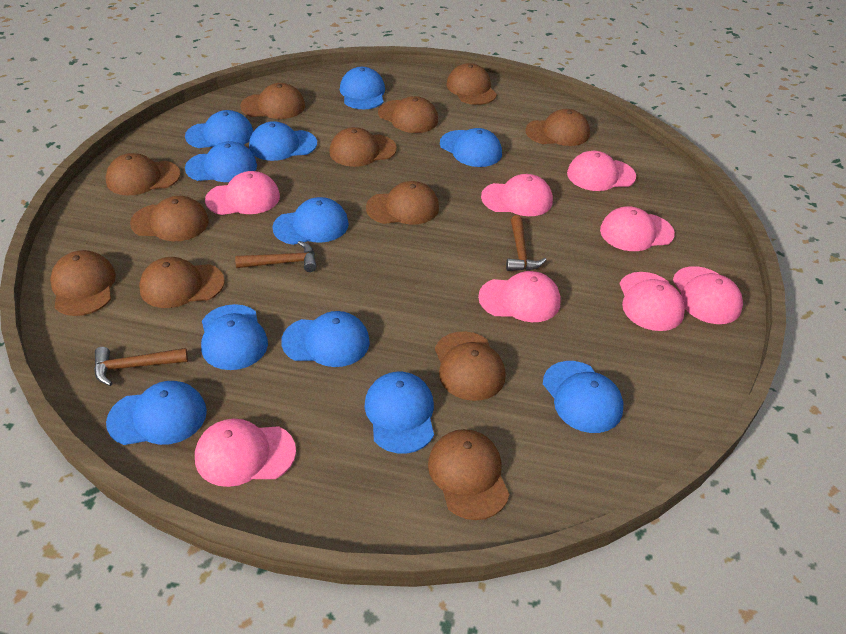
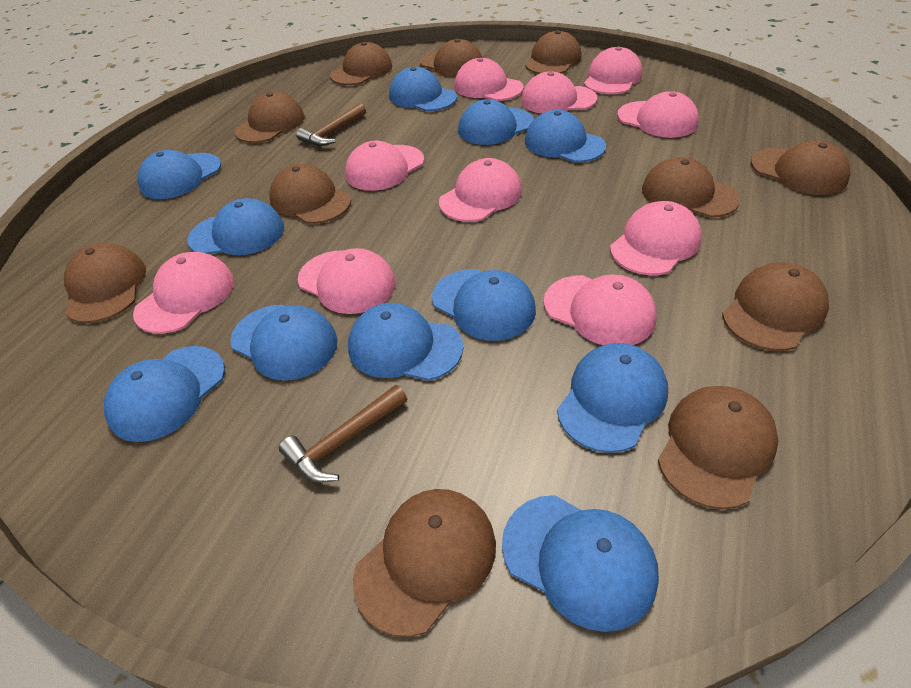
brown cap: [50,250,116,316] [106,153,181,195] [130,196,209,241] [139,257,225,308] [240,83,305,119] [329,127,397,167] [366,181,439,224] [378,96,438,133] [428,429,509,520] [435,331,506,401] [447,63,497,105] [525,109,590,146] = 12 -> [64,243,146,323] [234,92,305,143] [269,164,351,224] [330,42,392,85] [353,489,496,637] [420,39,482,77] [525,30,582,74] [642,157,740,218] [658,386,779,509] [722,262,829,351] [751,141,850,195] = 11
brown hammer: [94,347,188,386] [235,241,317,272] [506,215,546,271] = 3 -> [279,385,407,483] [296,103,366,146] = 2
pink cap: [195,419,296,487] [205,171,280,215] [478,271,561,322] [481,174,553,216] [567,151,636,191] [600,206,675,251] [619,272,685,331] [673,266,743,324] = 8 -> [133,252,234,334] [298,248,395,314] [345,141,424,191] [439,158,522,222] [454,58,524,101] [521,71,597,114] [544,274,656,345] [584,47,643,94] [610,201,702,275] [617,91,699,138] = 10

